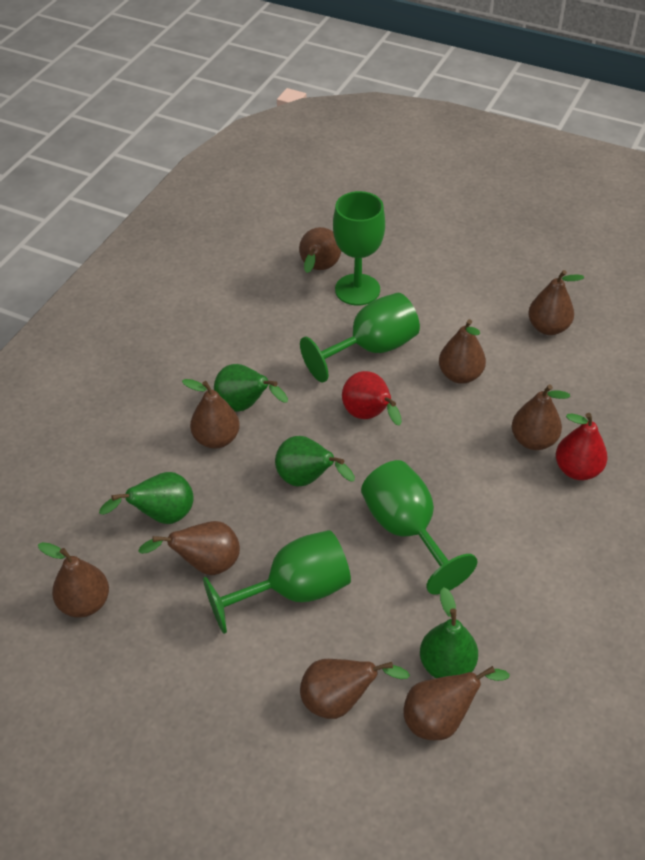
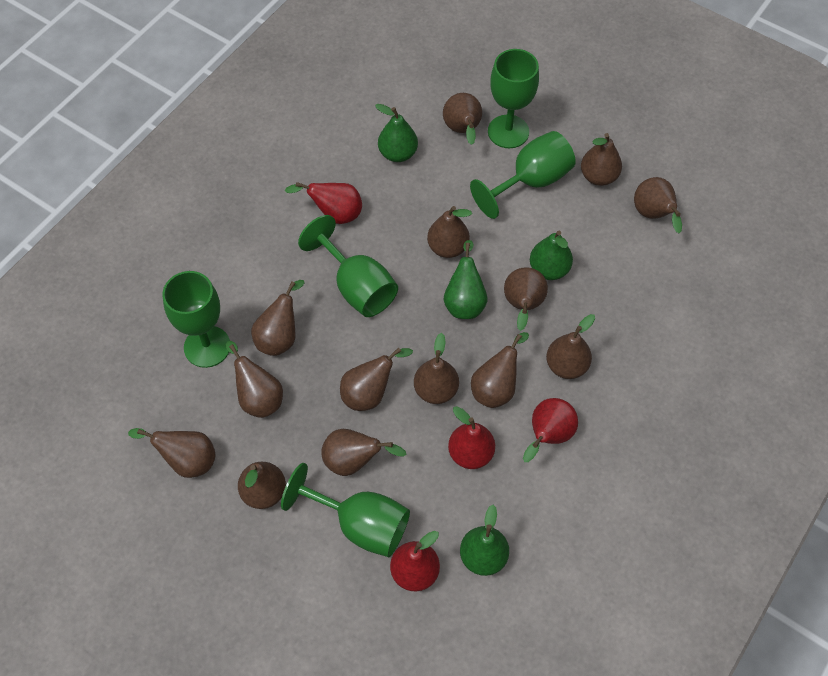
brown pear: [38,542,109,617] [138,521,240,575] [182,379,240,449] [299,227,341,273] [300,659,410,719] [404,666,510,740] [439,319,486,384] [512,384,570,450] [528,270,584,335] = 9 -> [128,428,216,478] [226,341,283,418] [238,462,286,509] [251,280,305,356] [321,429,406,476] [340,347,413,411] [414,333,459,404] [427,206,472,258] [443,93,482,145] [471,332,529,408] [504,267,548,331] [546,314,595,379] [581,133,622,186] [634,177,682,233] = 14
green goblet: [203,530,351,634] [300,293,420,383] [333,191,385,306] [361,460,478,595] = 4 -> [162,271,230,368] [281,463,410,557] [298,215,398,317] [470,131,576,219] [488,49,539,148] = 5
red pear: [342,371,402,426] [556,413,607,480] = 2 -> [285,182,362,224] [390,531,440,591] [448,406,495,469] [523,398,578,462] = 4

